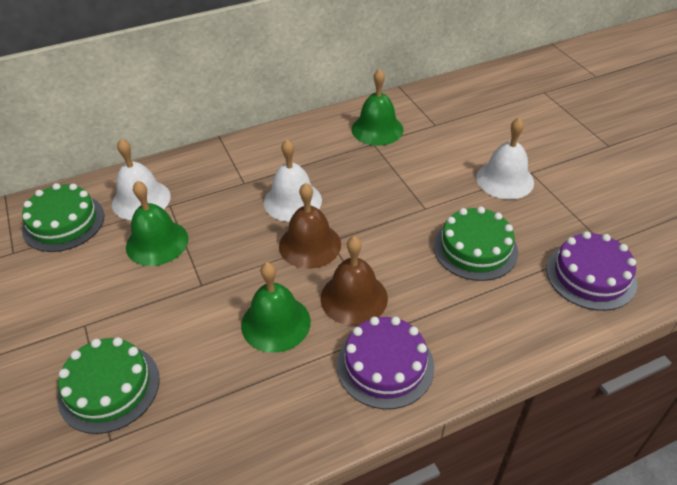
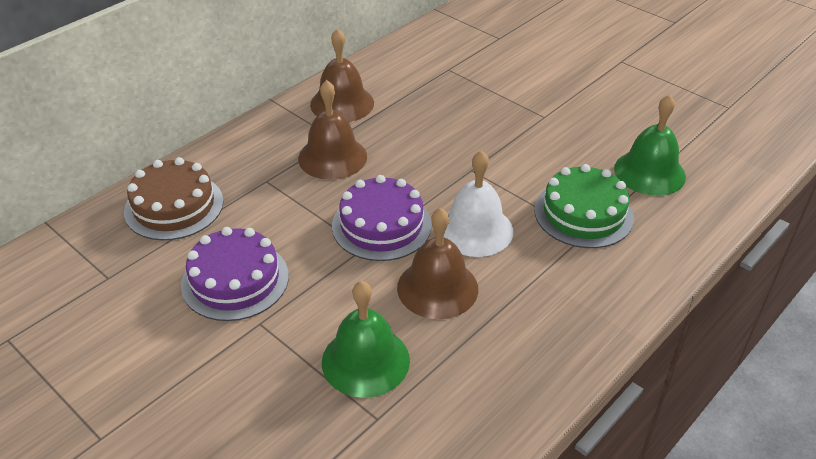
brown bell: [279,183,341,269] [320,236,388,326] = 2 -> [298,80,367,180] [310,28,374,122] [397,208,478,319] = 3
brown cake: none = 0 -> [124,157,223,240] = 1
green bell: [126,181,189,266] [241,262,311,353] [352,68,403,146] = 3 -> [322,281,410,398] [614,94,686,196] = 2
green cake: [22,183,105,252] [57,337,160,434] [434,207,518,281] = 3 -> [534,164,634,248] = 1
white bell: [112,138,171,220] [264,139,322,222] [476,118,534,199] = 3 -> [444,150,513,257] = 1

